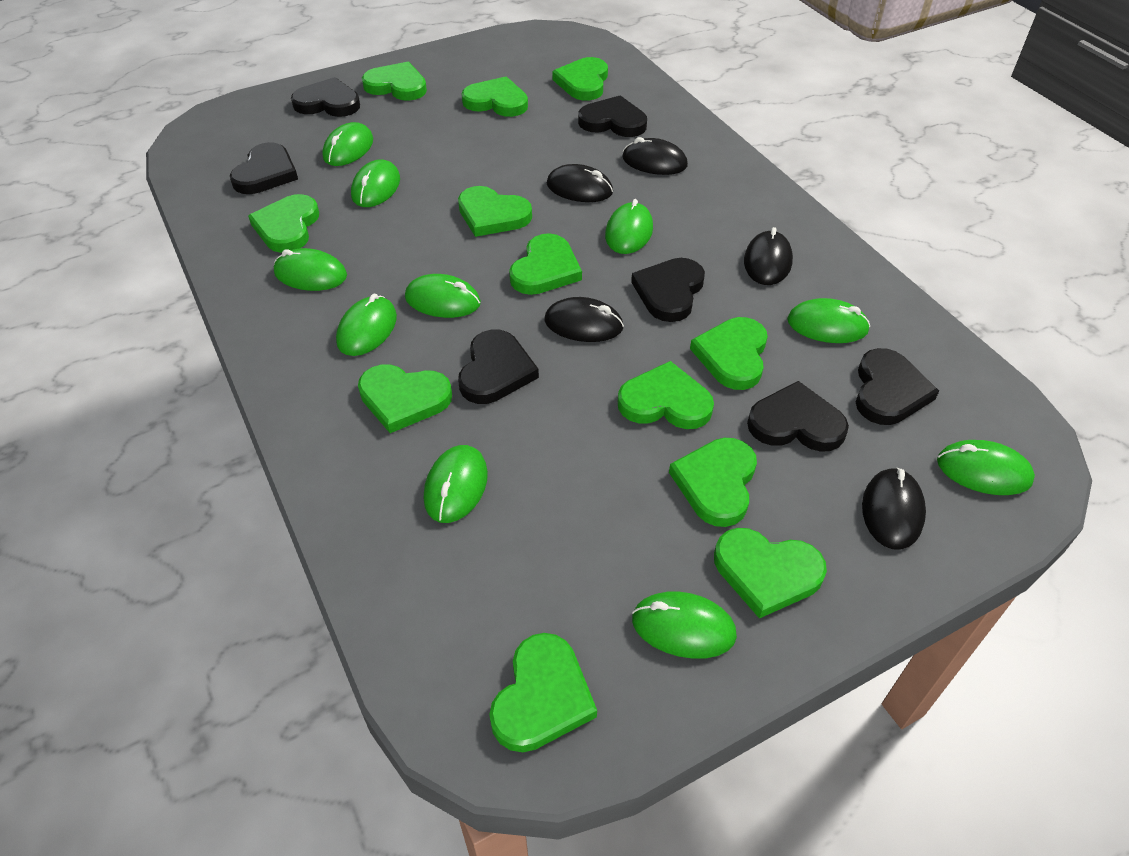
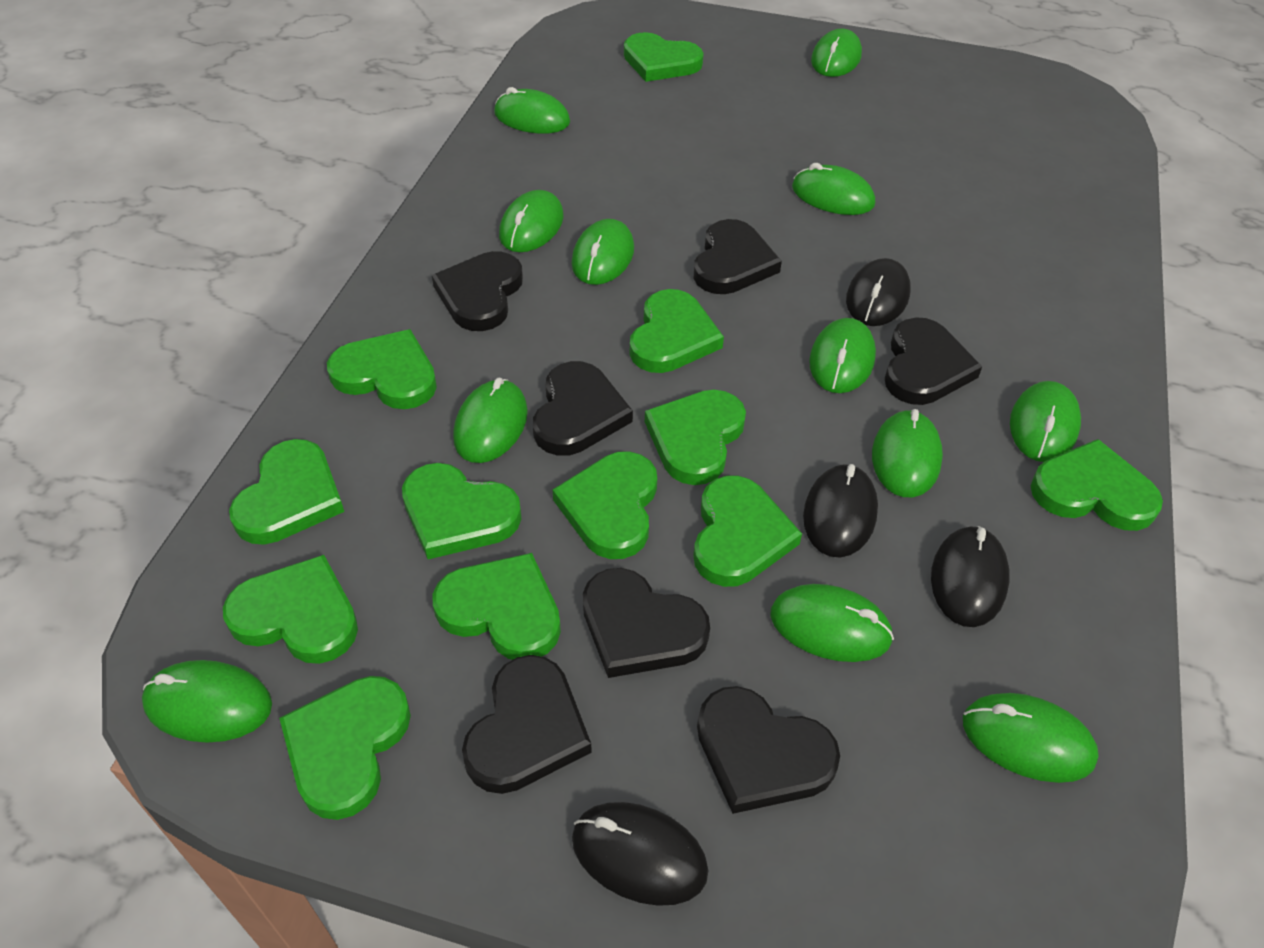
black mouse: [544,297,624,342] [547,164,613,202] [622,137,688,175] [744,227,793,285] [862,468,926,550] = 5 -> [572,802,709,906] [803,464,878,558] [846,258,911,326] [931,526,1010,627] = 4
green mouse: [274,248,347,291] [322,122,373,166] [336,294,397,356] [351,159,400,207] [405,274,481,318] [424,445,488,523] [605,199,653,254] [632,591,737,659] [787,298,870,343] [937,440,1035,495] = 10 -> [142,660,272,743] [453,378,528,463] [494,87,570,134] [499,190,564,252] [571,219,634,285] [770,584,894,662] [792,163,875,215] [809,318,876,393] [811,29,862,77] [872,409,943,497] [963,693,1099,783] [1010,381,1081,462] = 12

